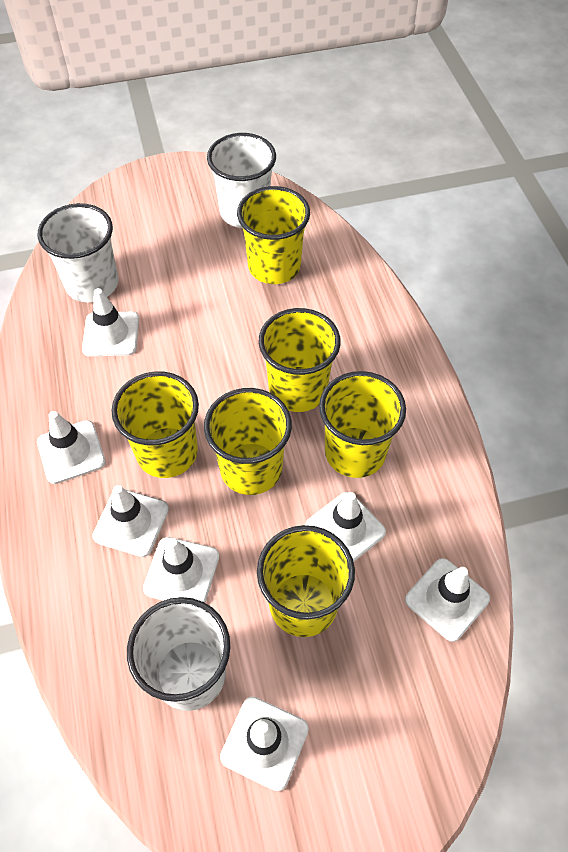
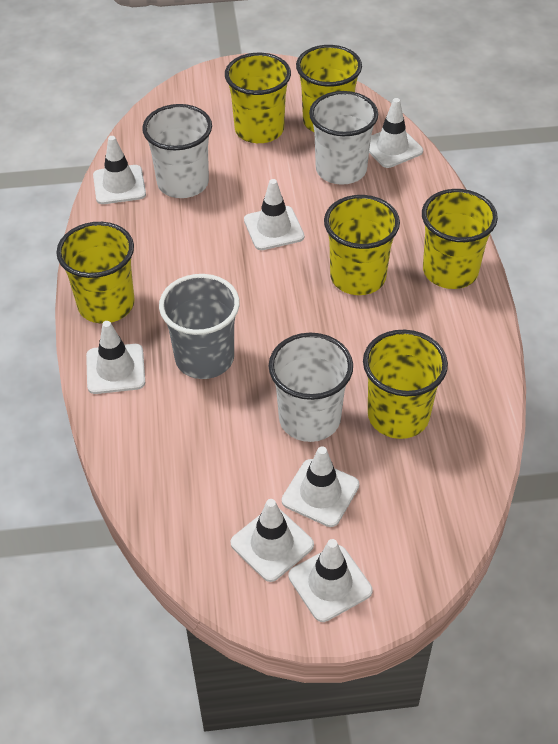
grey cup: none = 0 -> [159,274,240,379] = 1

